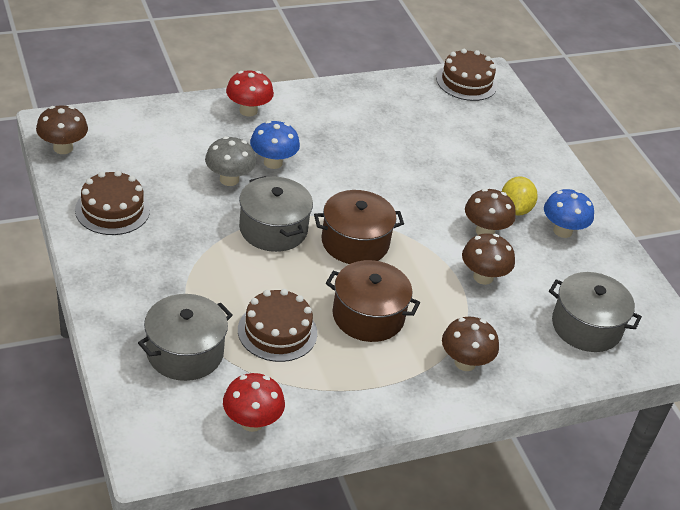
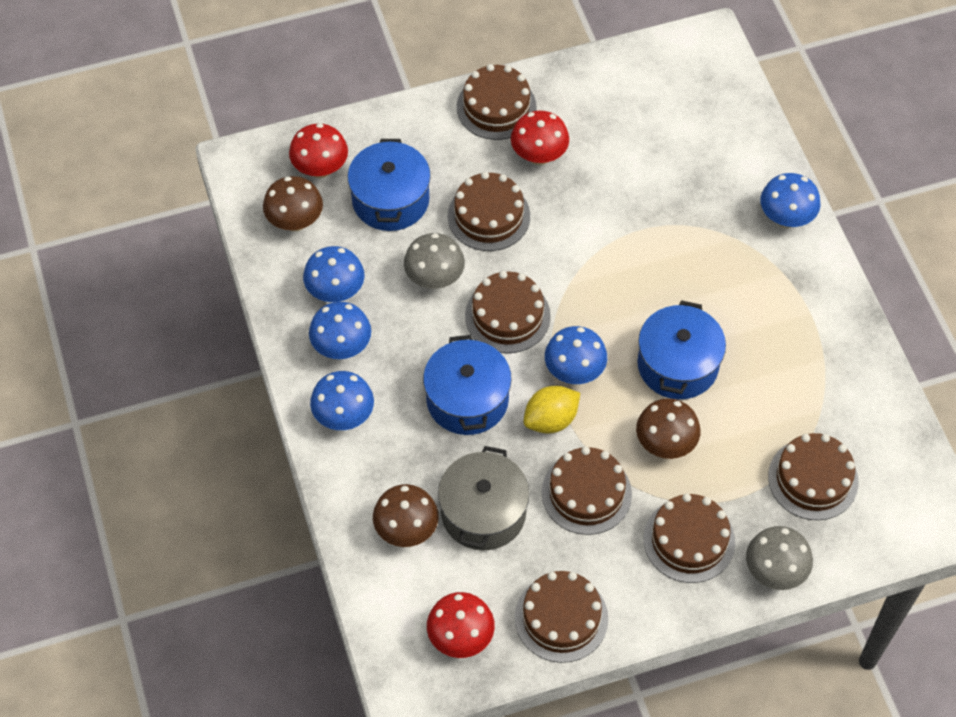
blue mushroom: [250,121,300,169] [544,189,594,238] = 2 -> [303,246,365,302] [309,302,371,359] [310,371,374,430] [545,326,607,384] [760,173,820,228] = 5
blue pot: none = 0 -> [348,139,431,231] [423,335,512,435] [637,300,726,399] = 3
brown cake: [75,170,150,235] [238,289,317,362] [436,49,498,101] = 3 -> [448,172,530,251] [457,64,537,140] [465,271,551,353] [515,571,608,663] [542,446,632,535] [644,493,735,583] [768,433,859,520] = 7
brown mushroom: [36,105,88,154] [442,317,499,371] [462,233,515,285] [465,188,516,235] = 4 -> [263,176,323,231] [373,484,439,547] [636,398,701,459] = 3
brown pot: [314,190,404,264] [326,260,420,342] = 2 -> none = 0
grey mushroom: [205,136,256,186] = 1 -> [404,233,465,289] [746,526,813,590] = 2
grey pot: [138,294,233,381] [239,176,313,252] [549,272,642,352] = 3 -> [438,446,530,551] = 1
red mushroom: [223,373,285,432] [226,71,274,117] = 2 -> [289,123,348,178] [427,592,495,658] [511,111,569,165] = 3

